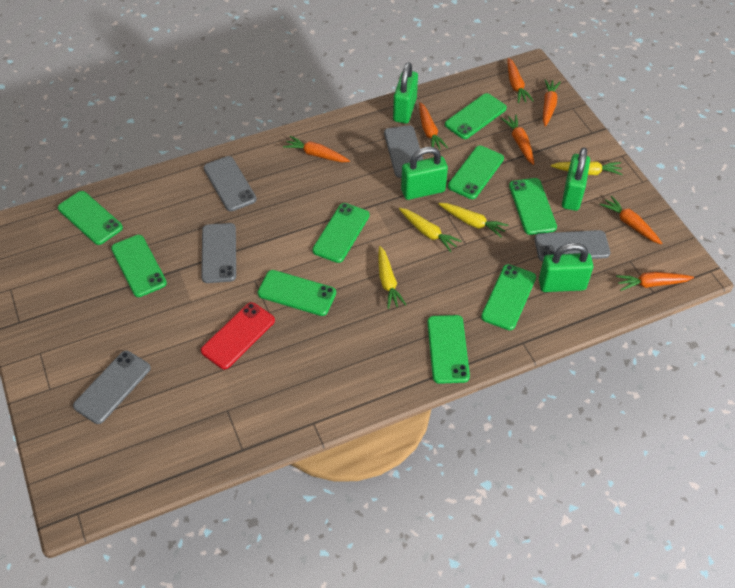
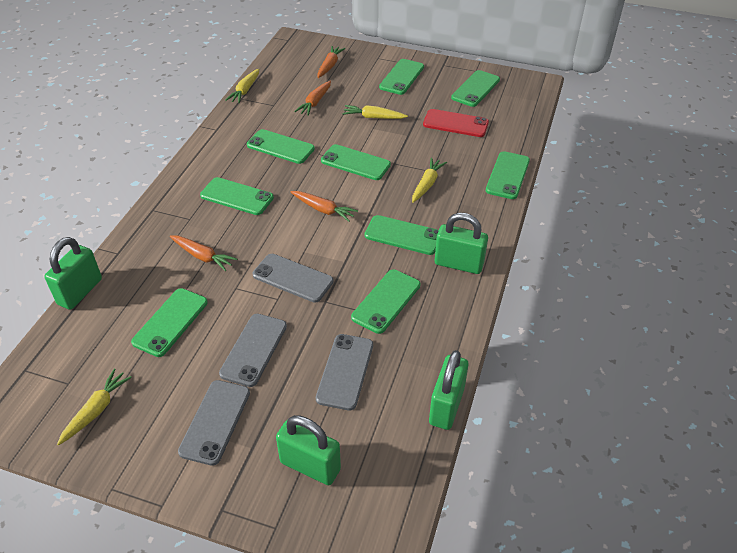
grey phone: [73,351,151,424] [201,223,236,283] [204,156,257,211] [384,126,423,178] [534,230,610,261] = 5 -> [178,380,250,466] [219,314,287,387] [253,254,334,303] [316,334,373,410] = 4
orange carrot: [283,136,350,162] [419,102,448,150] [501,115,534,165] [508,58,534,103] [543,79,561,127] [600,196,662,245] [616,272,694,291] = 7 -> [170,235,237,271] [291,191,358,222] [294,81,331,116] [318,46,345,78] = 4

